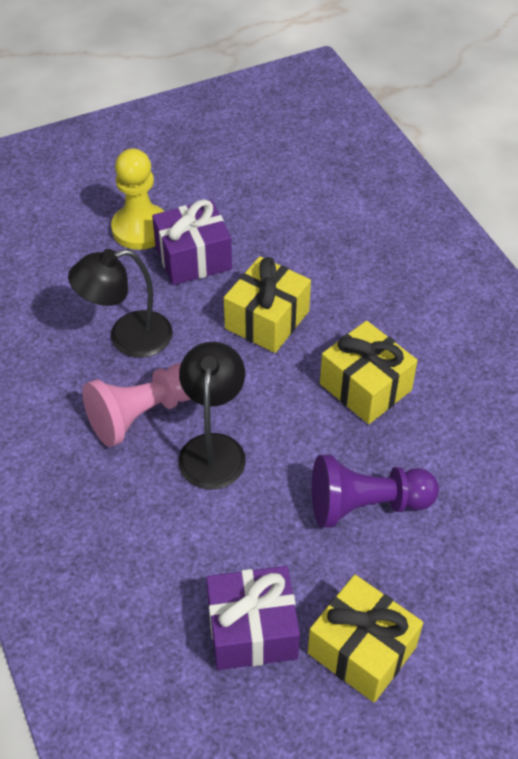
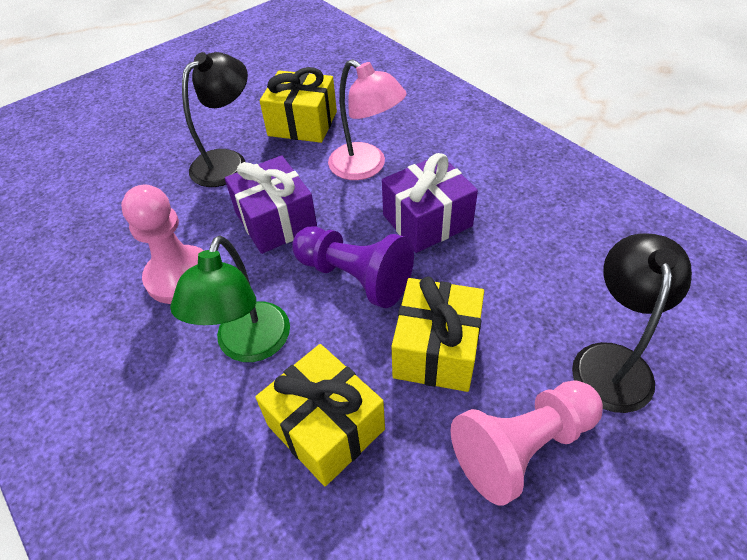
green lamp: none = 0 -> [170,235,290,362] = 1
pink lamp: none = 0 -> [328,59,407,180] = 1
pink pawn: [82,363,191,447] = 1 -> [121,185,204,304] [450,380,603,506] = 2
yellow pawn: [111,148,165,250] = 1 -> none = 0

